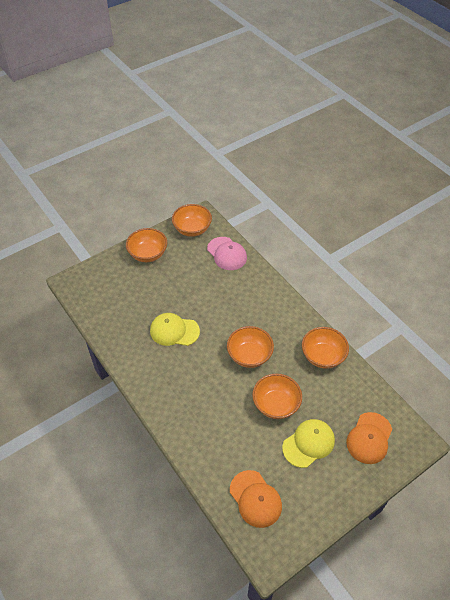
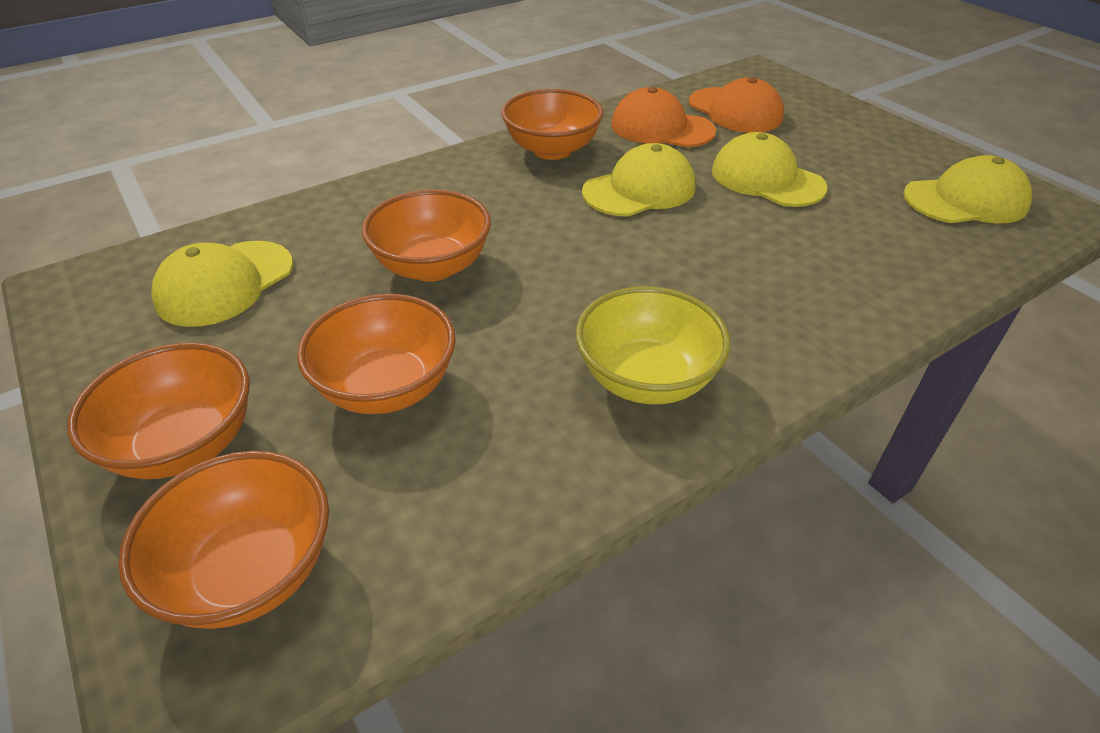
pink cap: [207,237,247,270] = 1 -> none = 0
yellow bowl: none = 0 -> [575,286,730,404] = 1
yellow cap: [150,313,200,346] [282,419,335,468] = 2 -> [151,241,293,327] [582,143,695,217] [712,132,827,207] [903,155,1032,223] = 4

